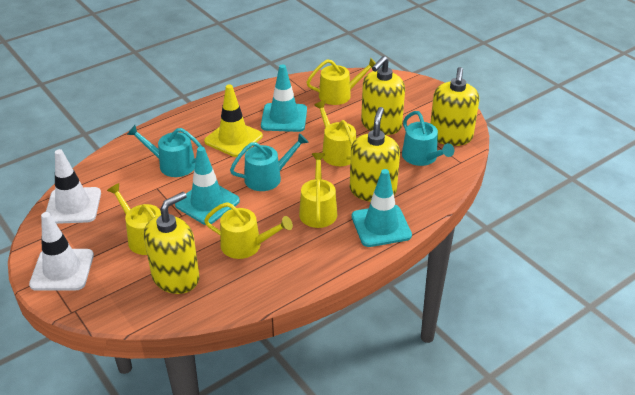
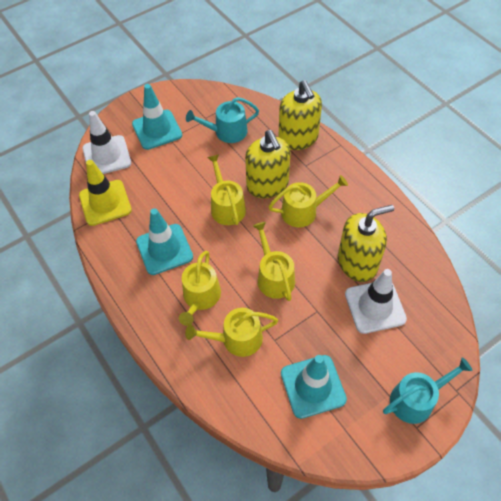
turquoise watering can: [127,125,203,177] [230,133,309,191] [402,111,454,166] = 3 -> [186,97,259,143] [383,358,473,424] = 2
yellow soap dispenser: [144,192,200,294] [350,107,400,202] [361,56,405,135] [430,67,479,146] = 4 -> [245,130,290,199] [278,80,322,150] [338,205,394,282] = 3

